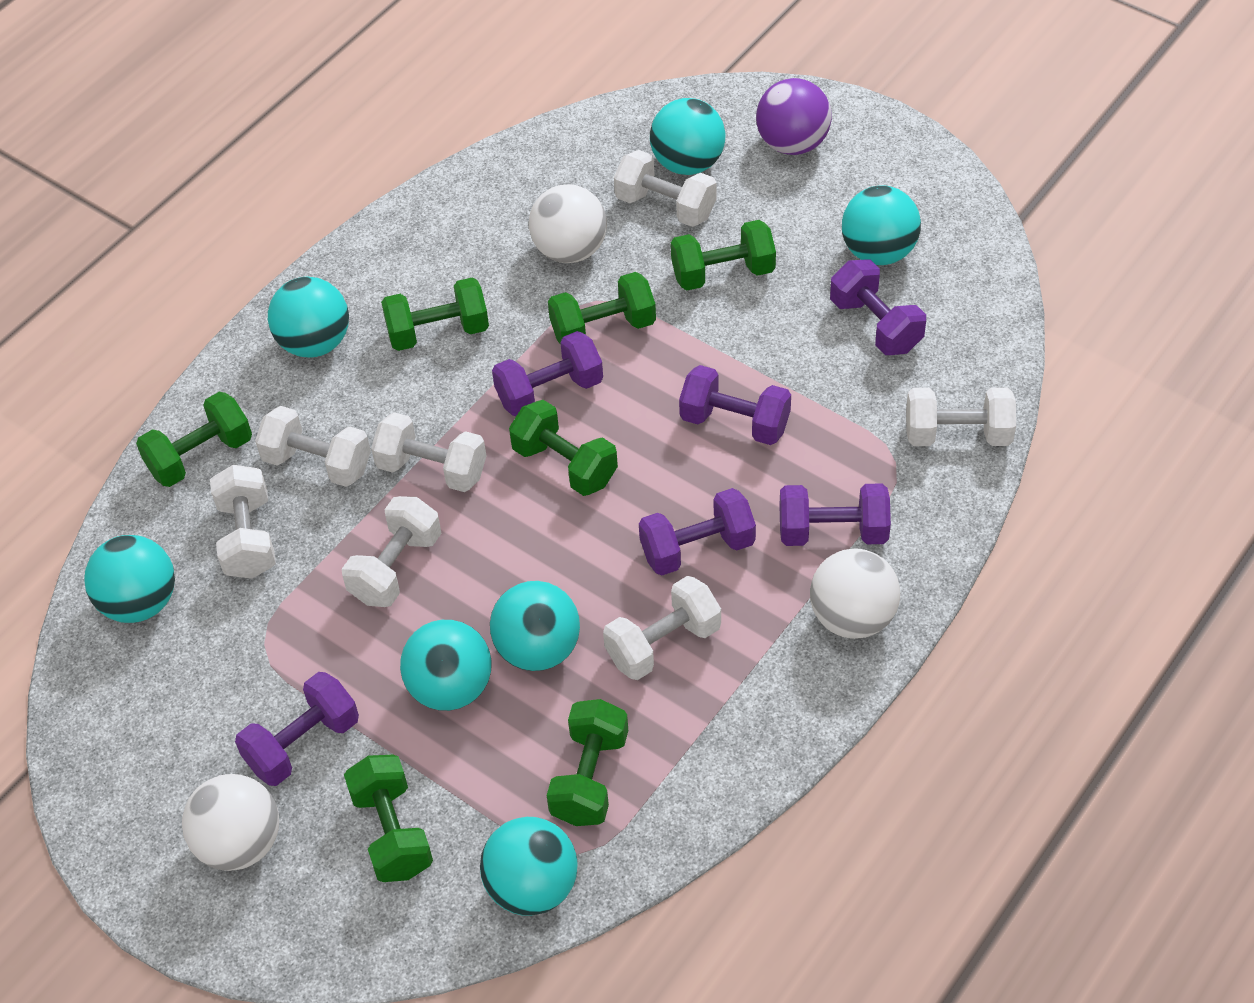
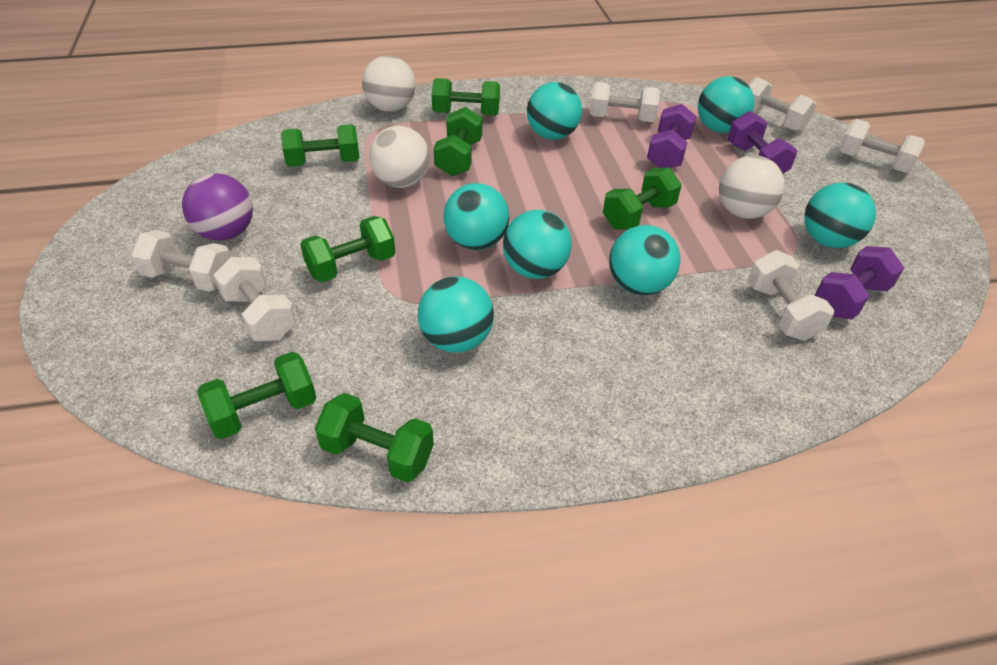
purple dumbbell: [235,672,359,786] [492,331,603,417] [639,488,756,576] [679,365,791,445] [779,483,891,546] [830,259,926,355] = 6 -> [647,104,696,168] [727,111,798,174] [815,246,904,320] = 3
white dumbbell: [210,465,276,579] [255,406,371,487] [341,496,441,607] [371,412,486,492] [603,576,721,680] [614,150,717,227] [906,387,1016,446] = 7 -> [131,230,231,292] [214,257,296,341] [590,82,660,122] [748,77,817,132] [748,250,834,341] [839,119,925,173] = 6

